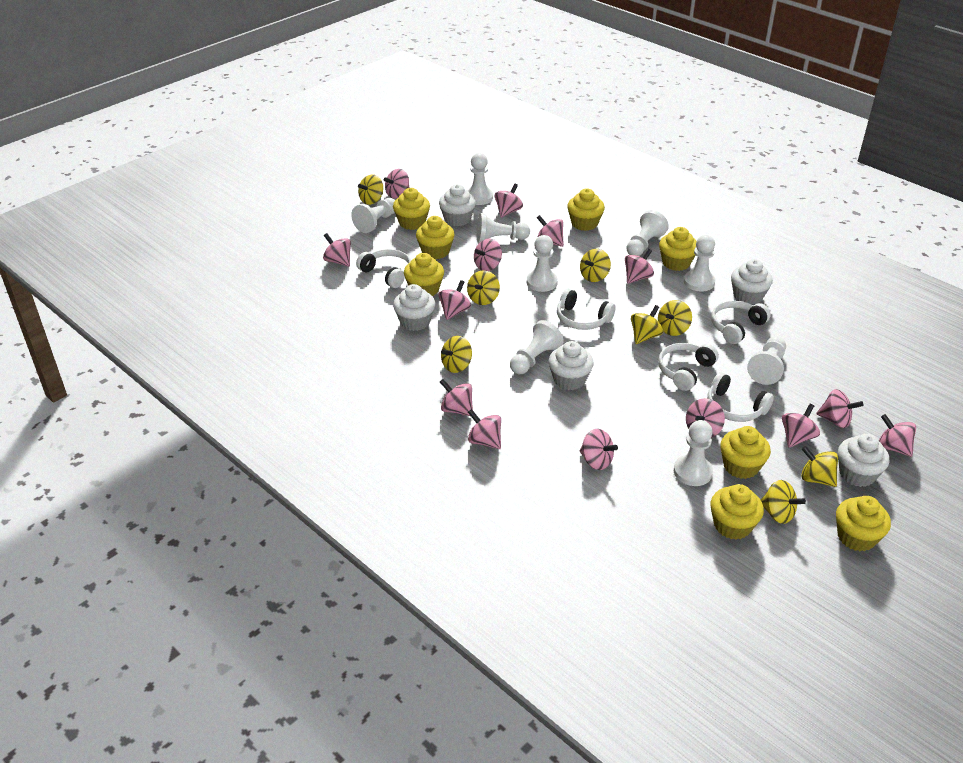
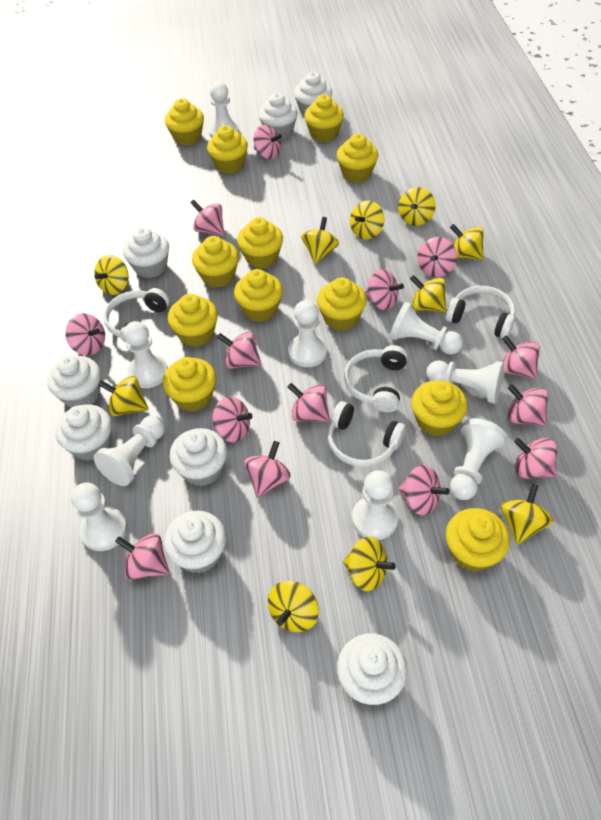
white cupcake: [393,284,435,331] [439,184,476,226] [548,341,594,390] [731,259,773,305] [838,434,889,487] = 5 -> [47,355,101,408] [55,405,112,461] [123,227,169,278] [164,511,226,573] [169,428,227,486] [259,93,298,140] [294,72,332,116] [337,633,407,705] = 8
white headphones: [356,249,411,288] [557,289,616,330] [658,343,719,391] [707,372,774,422] [711,301,771,344] = 5 -> [103,288,170,342] [328,401,406,467] [344,345,408,412] [445,286,516,338] = 4
yellow cupcake: [393,188,430,230] [404,253,444,296] [416,216,455,259] [567,189,605,231] [659,227,696,271] [710,484,764,540] [720,426,771,479] [836,496,891,551] = 8 -> [163,357,216,412] [165,99,204,146] [168,294,218,347] [192,236,239,288] [207,125,248,174] [234,269,283,322] [237,217,283,269] [304,95,344,142] [317,277,367,331] [337,134,378,183] [411,380,468,436] [446,508,510,572] = 12
yellow spinning top: [358,174,383,205] [441,336,472,373] [467,270,500,305] [580,249,611,282] [631,305,663,344] [658,300,692,336] [761,480,806,524] [801,446,838,487] = 8 -> [94,255,129,295] [98,376,149,416] [268,581,319,632] [301,217,339,264] [343,537,396,591] [350,200,384,239] [398,187,436,226] [410,275,447,312] [450,224,484,260] [501,484,553,545] = 10

